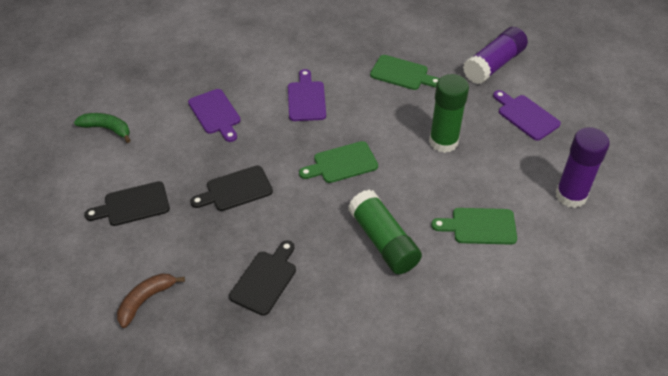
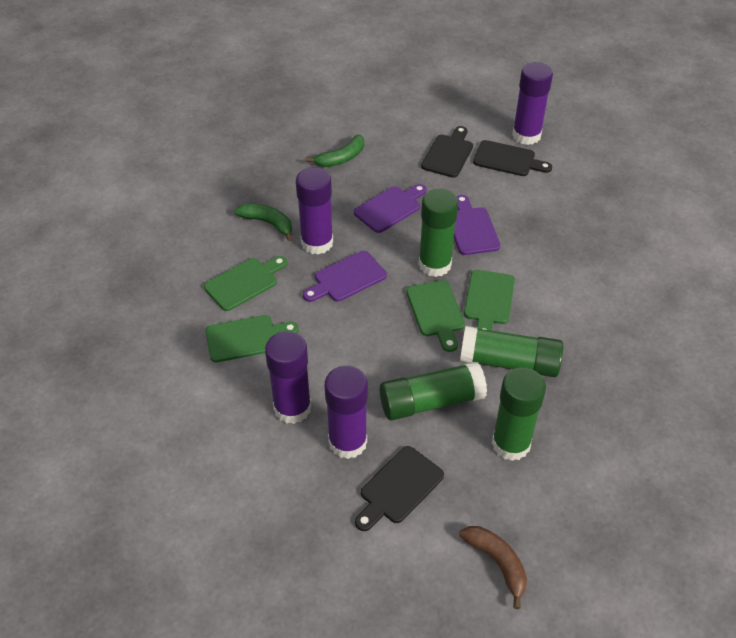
green banana: [74,113,131,143] = 1 -> [234,203,292,241] [306,135,364,167] = 2
green cutting board: [299,141,378,183] [370,55,440,90] [431,208,517,245] = 3 -> [204,256,287,311] [205,315,299,362] [406,280,465,352] [464,270,515,331] = 4
green glue stick: [348,190,422,274] [429,74,469,153] = 2 -> [380,362,487,420] [418,189,458,277] [460,326,563,377] [492,367,546,461] = 4
purple glue stick: [463,27,528,84] [556,127,610,208] = 2 -> [265,331,312,424] [296,167,333,255] [325,366,368,459] [512,62,553,145] = 4

